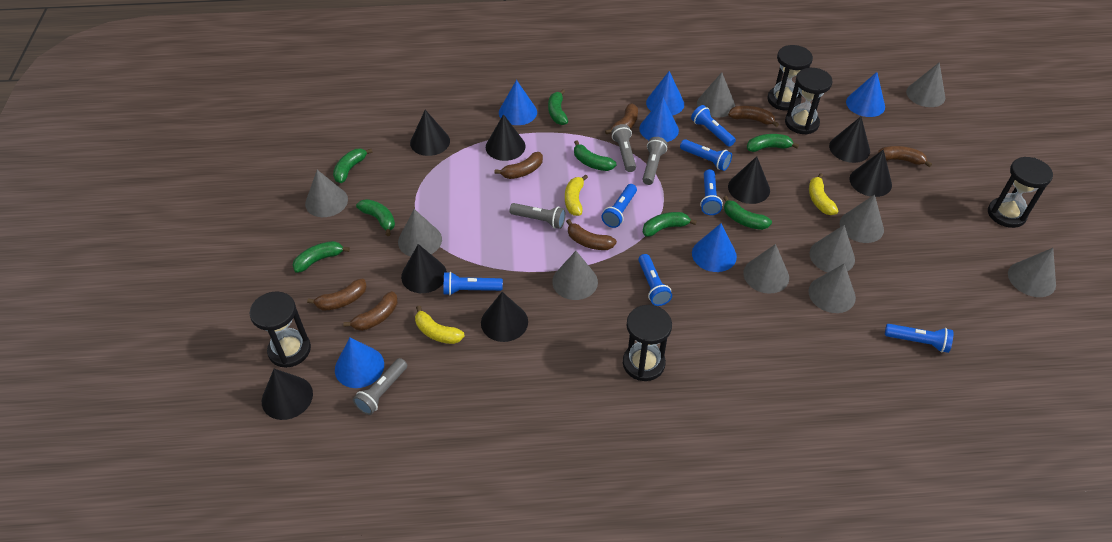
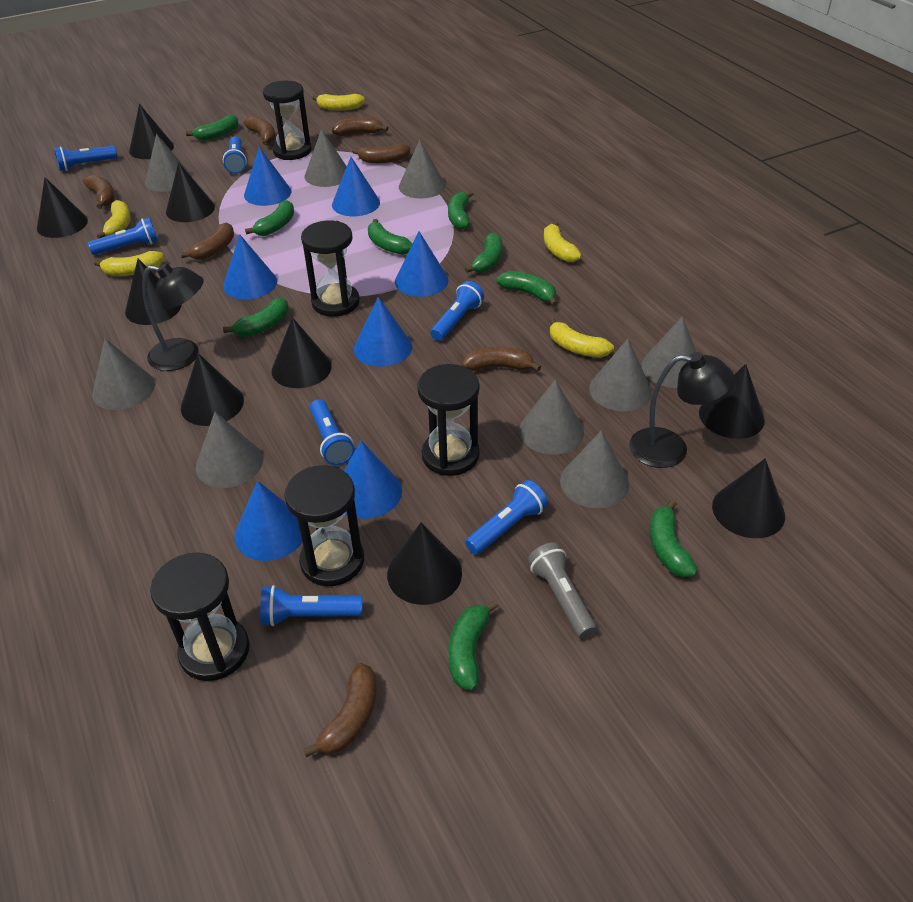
black cone: [262,369,313,420] [401,244,447,293] [410,110,450,156] [481,292,528,342] [486,114,526,161] [728,156,770,204] [829,116,870,163] [849,150,892,197] = 8 -> [37,177,88,238] [125,259,182,325] [129,104,174,159] [166,162,215,222] [181,353,244,426] [272,317,332,388] [387,523,462,605] [699,364,765,439] [712,458,785,538] = 9
black lamp: none = 0 -> [142,263,204,371] [629,352,734,468] = 2
blue cone: [335,337,384,388] [499,80,537,125] [639,97,679,142] [646,71,684,116] [692,223,737,272] [846,72,885,117] = 6 -> [223,234,277,300] [234,481,302,561] [244,147,291,206] [332,157,380,216] [344,441,402,519] [354,297,412,367] [395,232,449,297] = 7
green banana: [293,241,350,273] [333,149,372,183] [356,199,395,236] [548,89,568,125] [574,140,616,171] [643,212,697,237] [723,196,772,230] [747,134,799,152] = 8 -> [186,115,238,141] [223,297,289,337] [245,200,294,236] [368,219,413,255] [448,191,473,229] [448,600,499,690] [465,233,503,273] [496,271,558,306] [650,499,697,577] = 9
grey cone: [305,170,348,217] [398,209,442,256] [552,251,598,300] [697,72,735,117] [743,244,789,294] [808,263,856,313] [809,225,855,272] [840,195,884,243] [906,62,946,107] [1008,248,1056,297] = 10 -> [92,338,155,410] [145,134,192,192] [196,412,263,488] [305,129,347,187] [399,140,446,199] [519,379,584,455] [560,430,629,508] [589,339,652,411] [642,316,696,388] = 9
grey flashlight: [353,358,407,415] [510,203,566,229] [611,124,636,172] [642,137,668,185] = 4 -> [528,542,597,639] = 1
yellow banana: [415,305,465,344] [565,174,588,216] [809,173,838,215] = 3 -> [94,251,164,276] [97,200,131,239] [313,94,365,111] [544,221,581,262] [549,317,614,358] = 5

